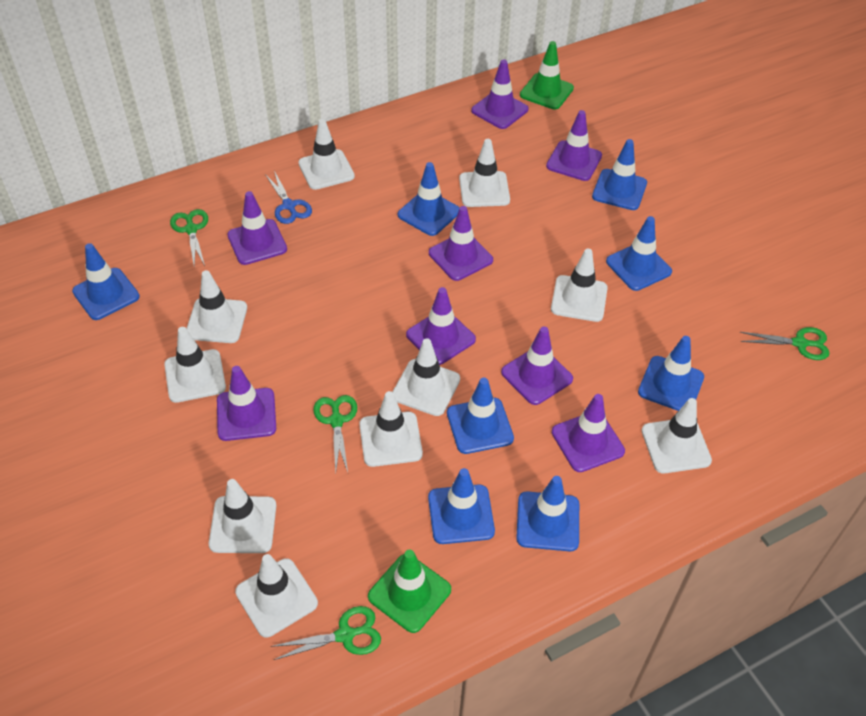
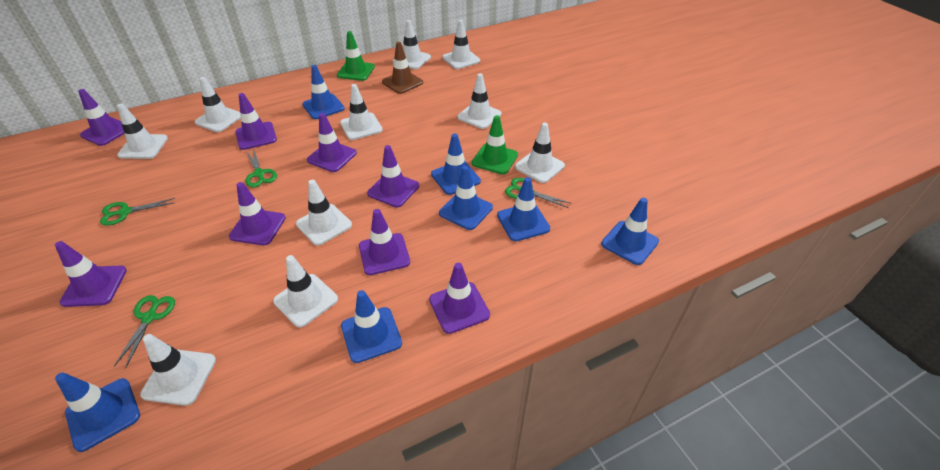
blue scissors: [265,171,312,224] = 1 -> none = 0
blue traffic cone: [72,243,140,320] [398,162,460,236] [428,468,495,544] [447,378,514,454] [516,476,579,551] [592,139,647,210] [606,216,672,291] [638,336,704,411] = 8 -> [55,373,140,452] [302,65,345,119] [341,290,402,363] [431,134,481,195] [439,166,493,230] [497,177,550,241] [601,198,659,265] = 7
brown traffic cone: none = 0 -> [382,42,423,94] = 1

